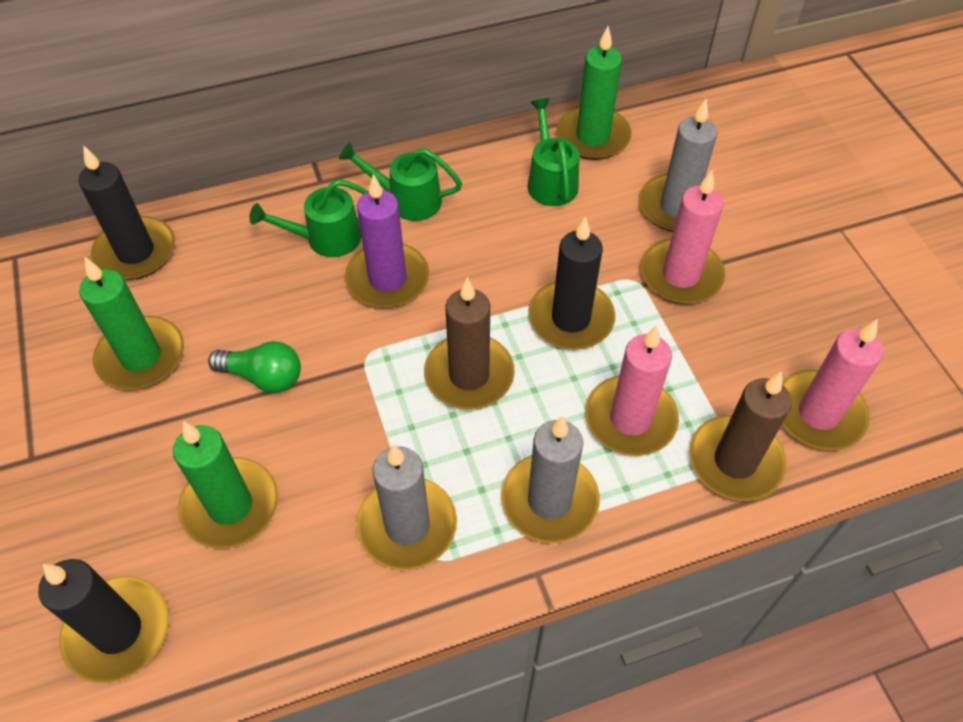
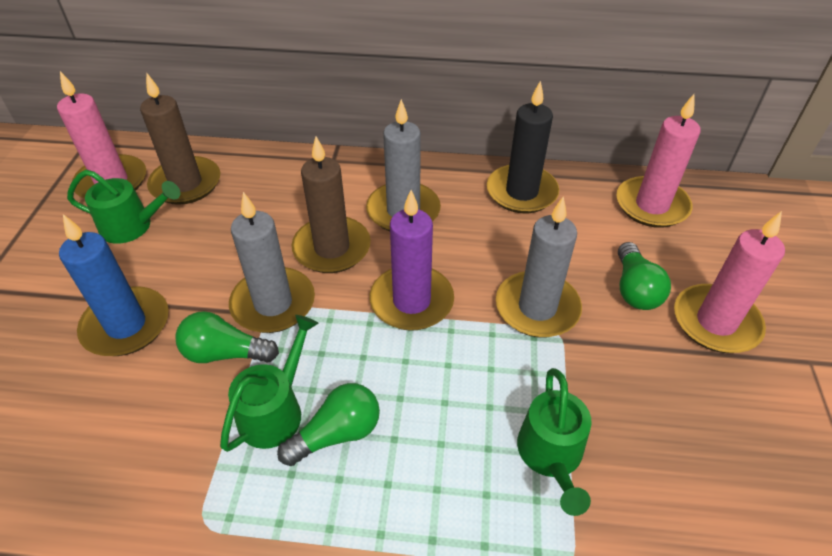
black candle: [38,559,169,683] [78,145,175,280] [528,216,615,350] = 3 -> [487,80,559,213] = 1
blue candle: none = 0 -> [59,214,169,356] = 1
green candle: [79,257,184,390] [173,422,278,549] [556,26,631,160] = 3 -> none = 0
green light bulb: [208,341,301,393] = 1 -> [175,311,279,363] [277,383,380,466] [618,242,671,310] = 3

